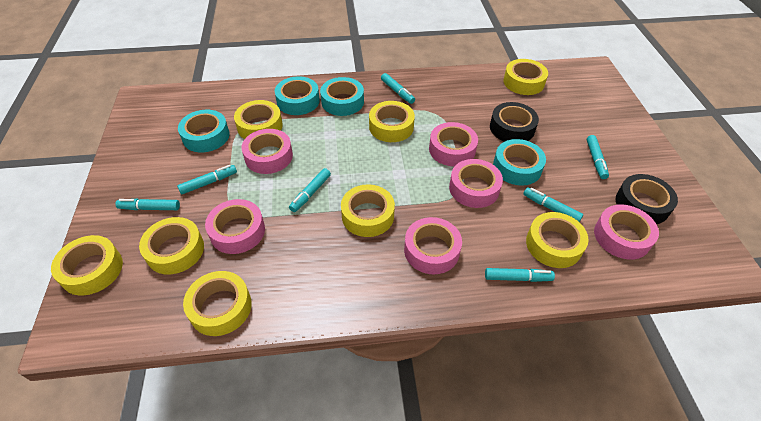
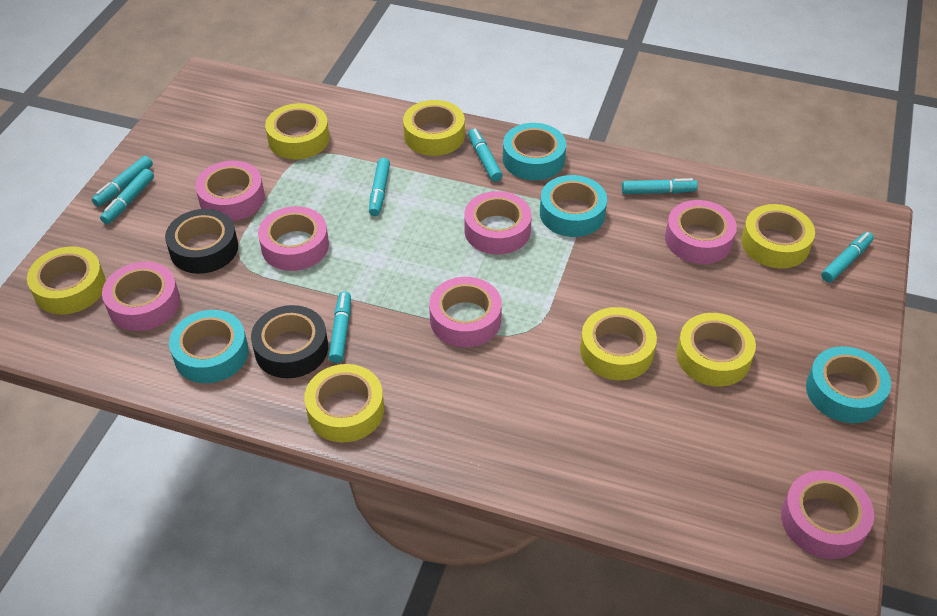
pink tape: [205,199,265,254] [241,129,293,174] [404,217,462,274] [429,122,478,166] [449,159,503,208] [594,204,659,260] = 6 -> [102,262,180,331] [195,161,265,221] [258,206,329,271] [429,277,502,347] [464,191,532,254] [665,200,737,264] [781,471,874,559] = 7
yellow tape: [51,235,123,295] [139,217,204,275] [183,271,252,336] [234,100,283,139] [341,184,395,237] [369,101,415,142] [503,59,548,95] [526,212,589,268] = 8 -> [27,246,106,314] [265,103,330,159] [304,364,384,443] [403,100,465,156] [580,307,657,380] [676,313,756,386] [741,204,815,268] = 7

